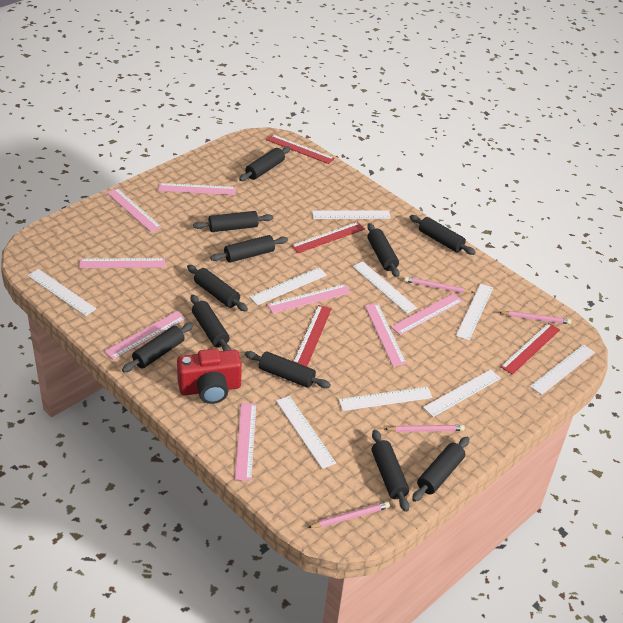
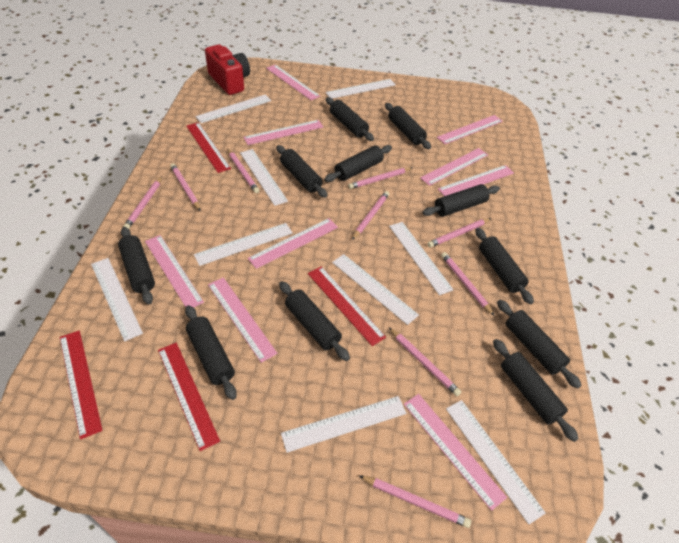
pink pencil: [307,502,390,528] [385,425,465,432] [404,277,474,293] [499,311,571,324] = 4 -> [123,176,162,229] [170,163,201,211] [228,149,259,193] [348,167,412,189] [352,191,389,240] [359,475,471,528] [389,328,461,396] [427,218,491,248] [441,252,494,316] = 9
pink ruler: [79,258,165,268] [104,311,186,360] [107,188,162,232] [158,183,236,195] [235,403,257,481] [267,284,351,313] [365,303,407,366] [391,293,463,335] = 8 -> [145,235,204,308] [208,277,277,363] [243,120,323,145] [248,218,338,269] [266,64,320,100] [404,394,507,511] [420,148,488,186] [437,115,503,144] [438,165,514,196] = 9

